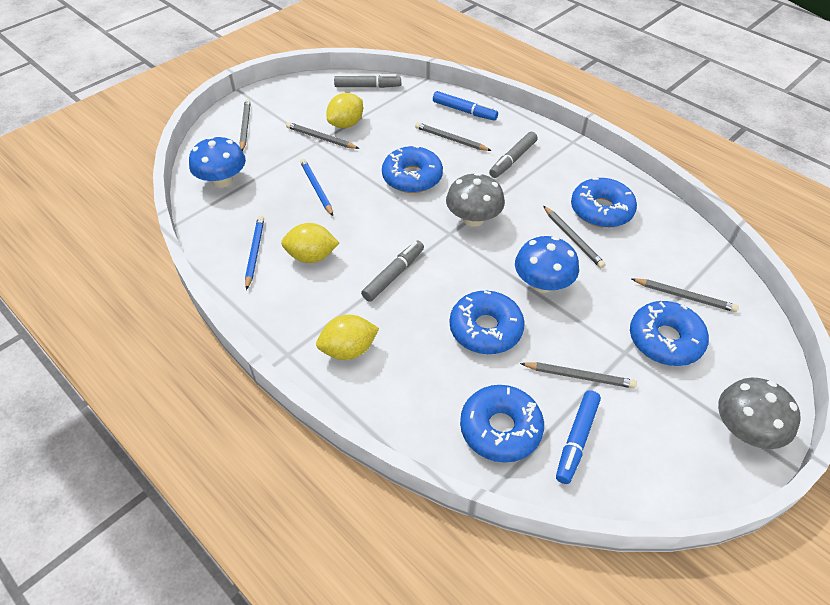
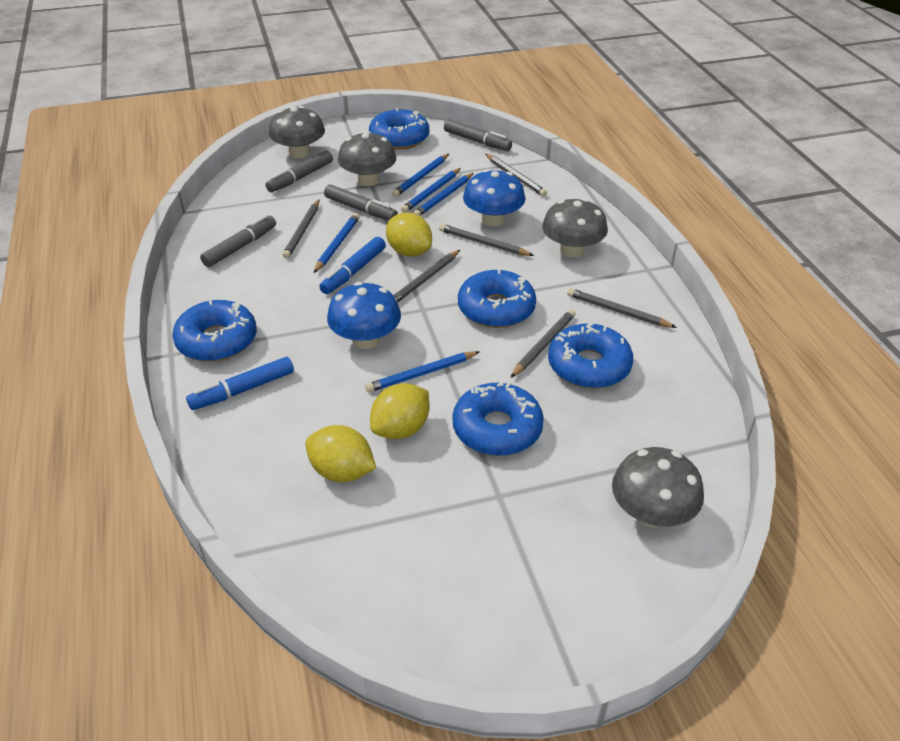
blue pencil: [245,216,264,290] [300,159,333,216] = 2 -> [314,213,360,273] [365,351,480,392] [392,154,449,197] [401,168,461,213] [413,173,473,216] = 5
grey marker: [334,74,401,88] [361,241,424,302] [489,132,538,178] = 3 -> [200,215,276,267] [266,150,333,192] [324,184,398,221] [444,119,512,151] = 4
grey mushroom: [446,173,505,227] [718,378,801,449] = 2 -> [269,106,325,158] [338,131,396,186] [542,198,608,258] [612,447,704,527] = 4

